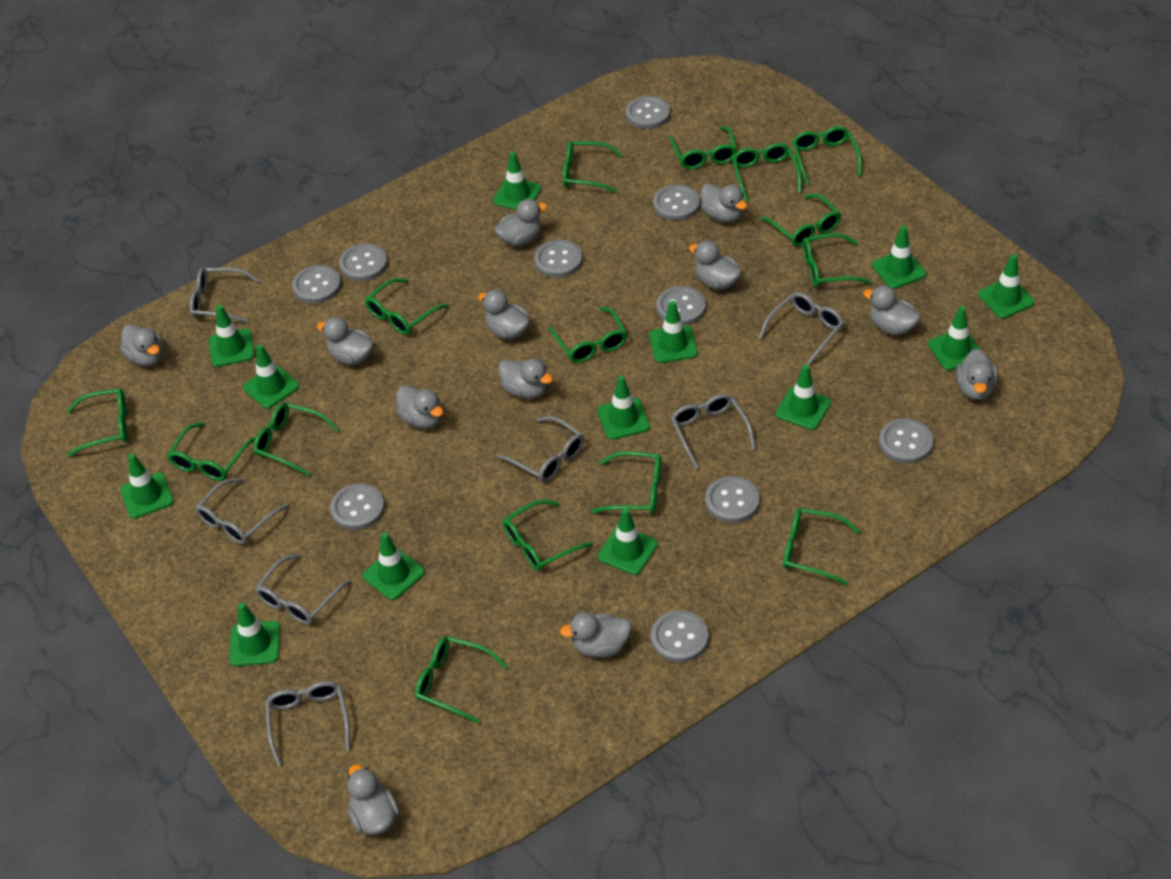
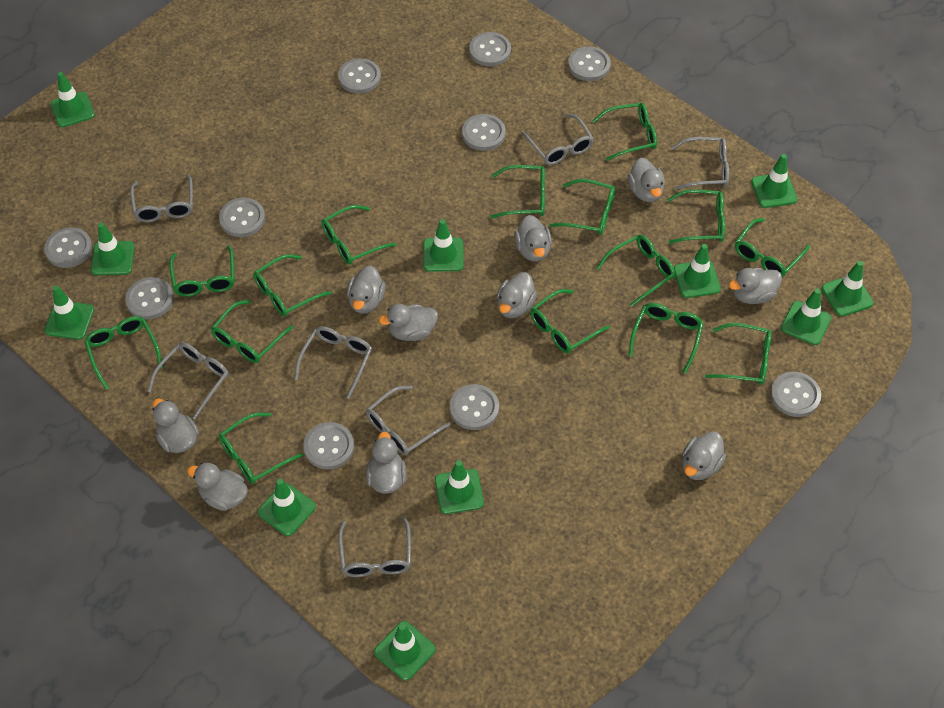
green traffic cone: [120,454,174,519] [209,305,254,367] [229,603,280,666] [243,344,299,409] [363,532,425,600] [493,151,542,210] [597,376,650,440] [598,508,658,575] [649,301,698,363] [776,365,831,430] [872,225,926,289] [928,306,981,371] [978,254,1035,319] = 13 -> [45,286,94,340] [50,72,95,127] [91,223,135,275] [258,479,316,536] [374,621,436,680] [423,219,464,272] [435,460,484,514] [674,244,721,298] [751,154,797,208] [781,289,831,345] [822,261,874,316] = 11
grey duck: [120,324,163,367] [317,317,374,365] [347,764,400,835] [396,385,443,429] [478,290,530,340] [494,199,547,247] [498,359,553,399] [560,612,631,658] [689,241,742,290] [701,183,747,223] [863,286,921,335] [956,349,998,400] = 12 -> [153,398,199,453] [187,463,248,511] [347,265,386,313] [366,432,407,494] [379,304,438,341] [497,272,537,318] [514,215,552,262] [628,158,665,202] [682,431,726,480] [729,268,782,304] = 10

